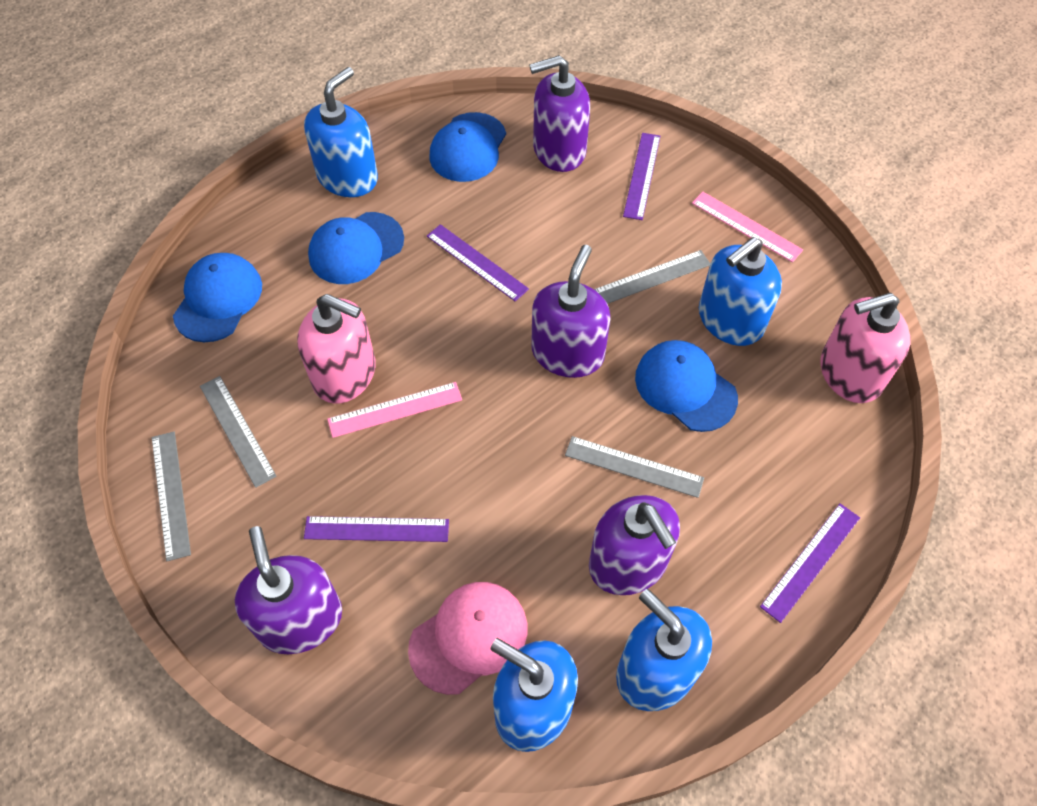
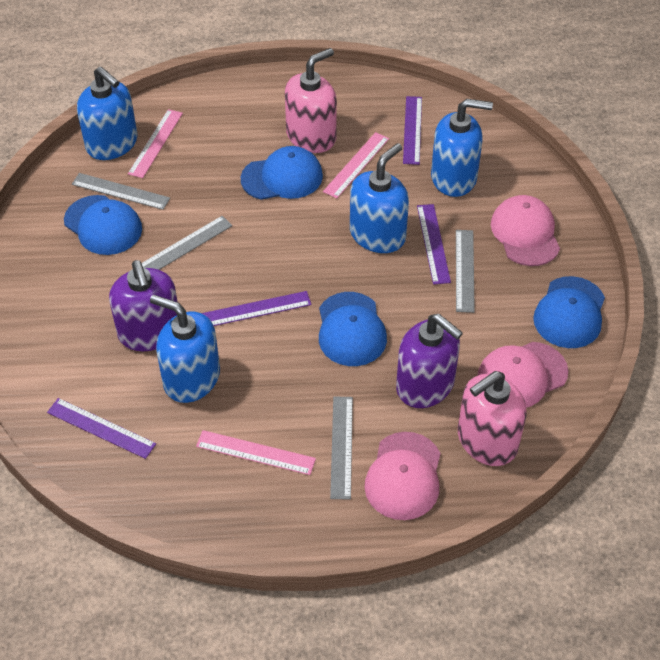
pink cap: [408,582,527,695] = 1 -> [365,432,441,520] [478,342,568,408] [491,195,560,266] = 3
pink ruler: [327,382,462,438] [692,192,803,262] = 2 -> [128,109,183,178] [196,430,316,475] [323,132,389,198] = 3
purple soap dispenser: [235,526,342,654] [529,55,590,172] [531,245,611,378] [589,495,680,595] = 4 -> [109,260,177,351] [396,314,463,408] = 2

